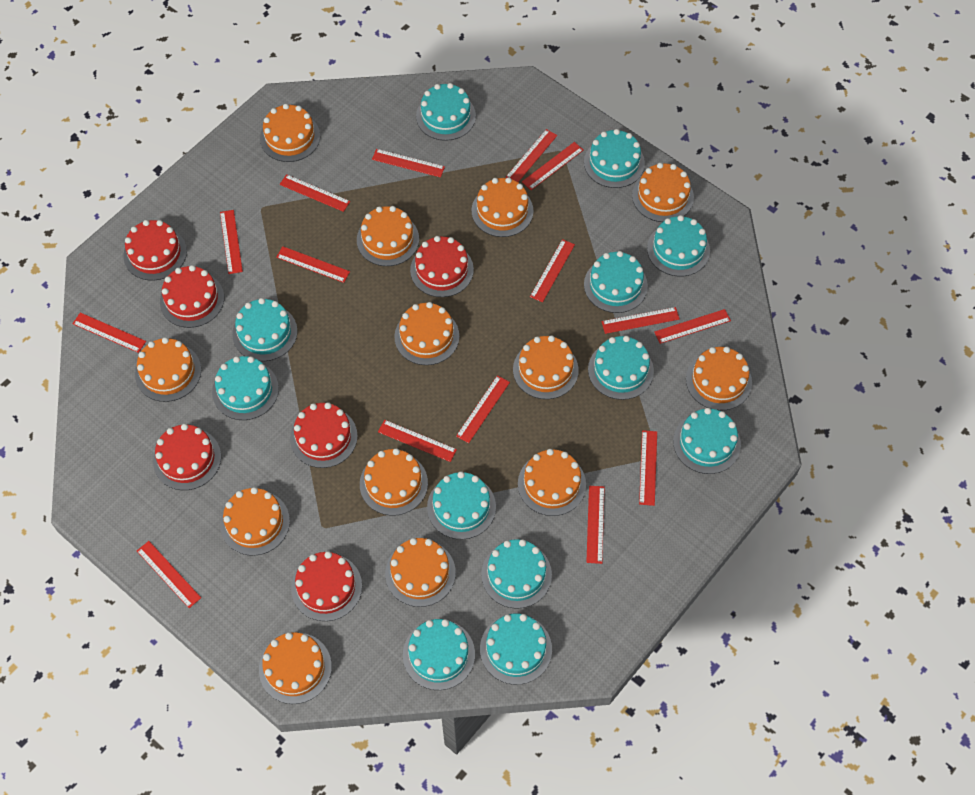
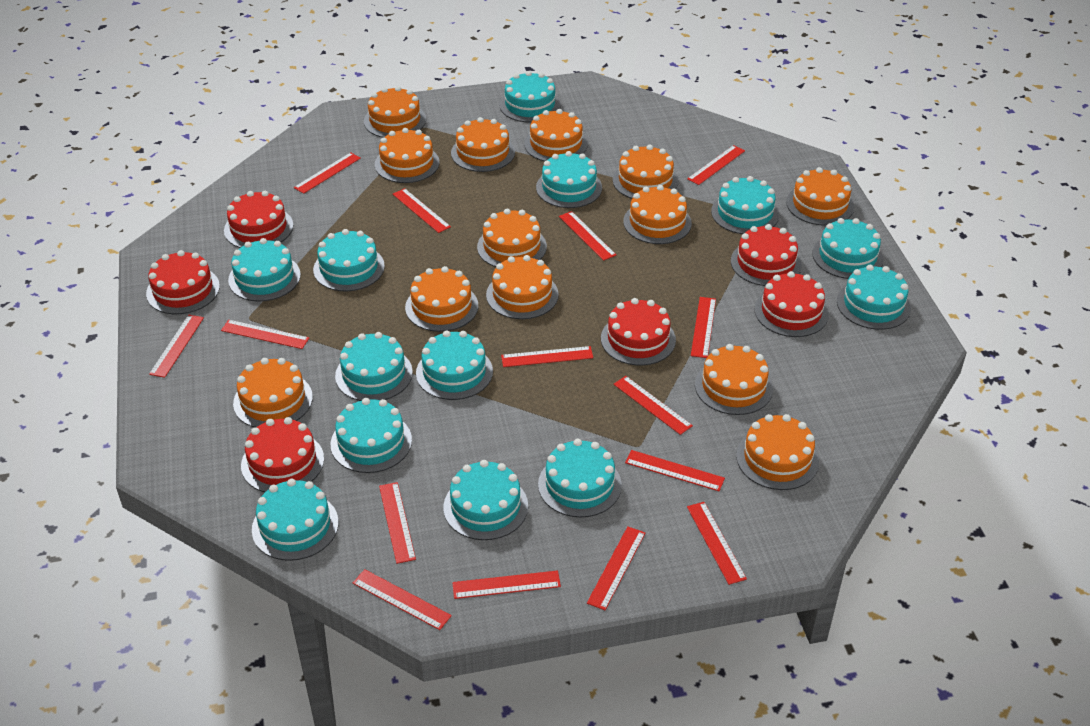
turquoise cake: [212,356,279,420] [232,298,297,361] [403,619,475,690] [416,83,476,141] [427,471,496,539] [480,614,552,685] [481,539,552,609] [584,129,645,188] [584,251,648,313] [588,336,654,400] [647,215,710,277] [673,408,741,474] = 12 -> [228,238,301,302] [252,479,338,561] [313,229,385,291] [331,398,412,473] [335,332,413,401] [416,330,493,400] [443,460,528,540] [500,71,561,122] [536,151,602,208] [538,439,622,518] [711,176,779,234] [812,218,884,279] [837,265,911,330] = 13

